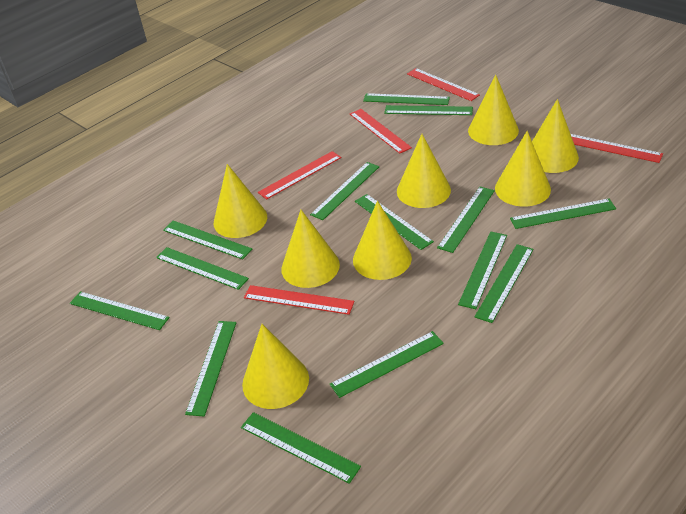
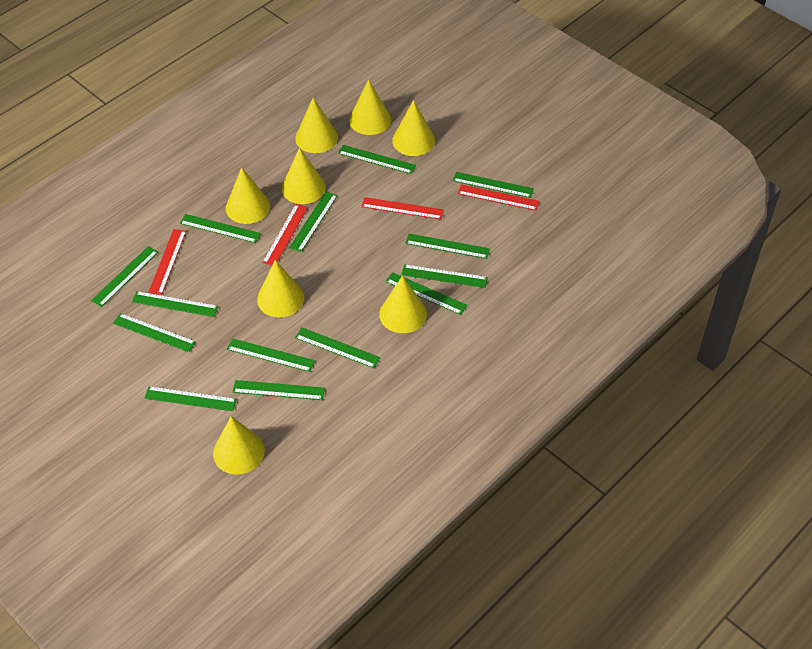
red ruler: [244,285,354,315] [258,151,341,200] [350,109,412,154] [407,68,480,101] [571,134,663,163] = 5 -> [148,229,186,295] [262,204,308,266] [361,197,444,220] [458,184,540,211] = 4

